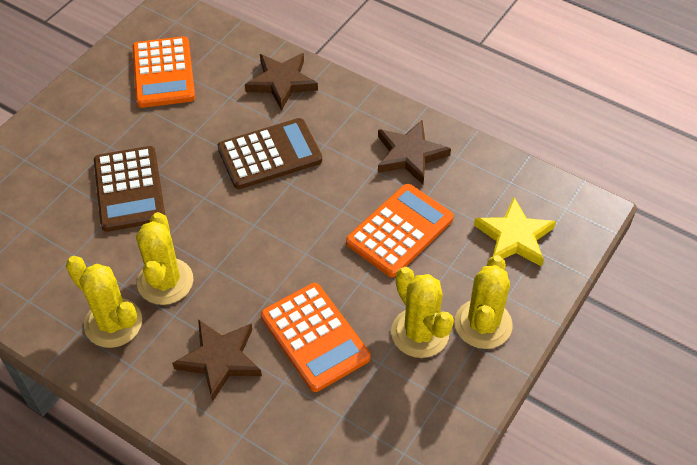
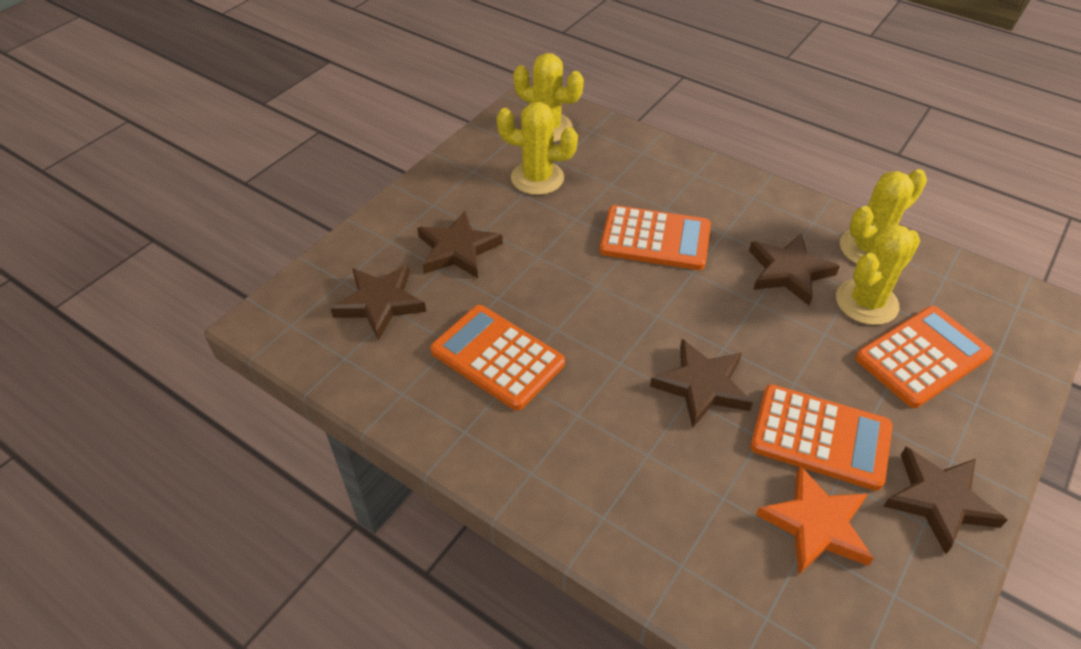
brown calculator: [94,146,165,232] [217,118,322,189] = 2 -> none = 0
brown star: [172,319,262,402] [245,53,318,111] [378,120,451,184] = 3 -> [330,265,426,341] [417,211,503,278] [650,339,753,427] [749,234,840,305] [883,447,1007,554] = 5
orange calculator: [132,36,195,108] [261,283,370,392] [346,184,454,277] = 3 -> [430,305,565,410] [600,205,711,270] [750,384,893,491] [855,306,993,408] = 4
orange star: none = 0 -> [756,465,874,574] = 1
yellow star: [474,197,556,267] = 1 -> none = 0

